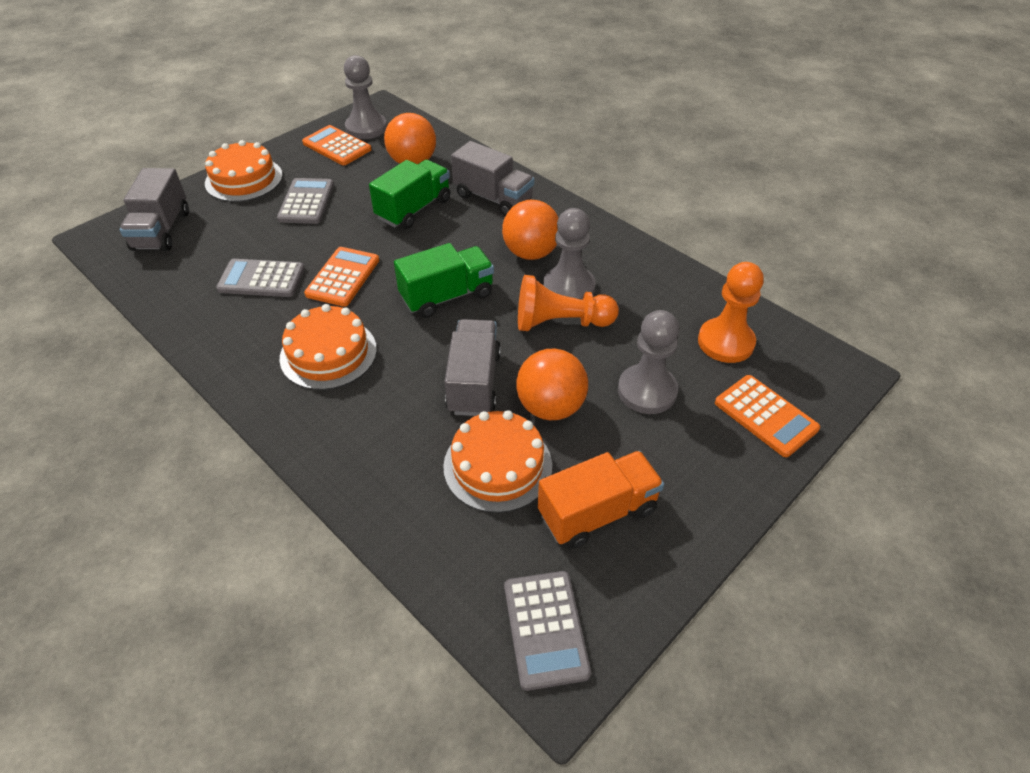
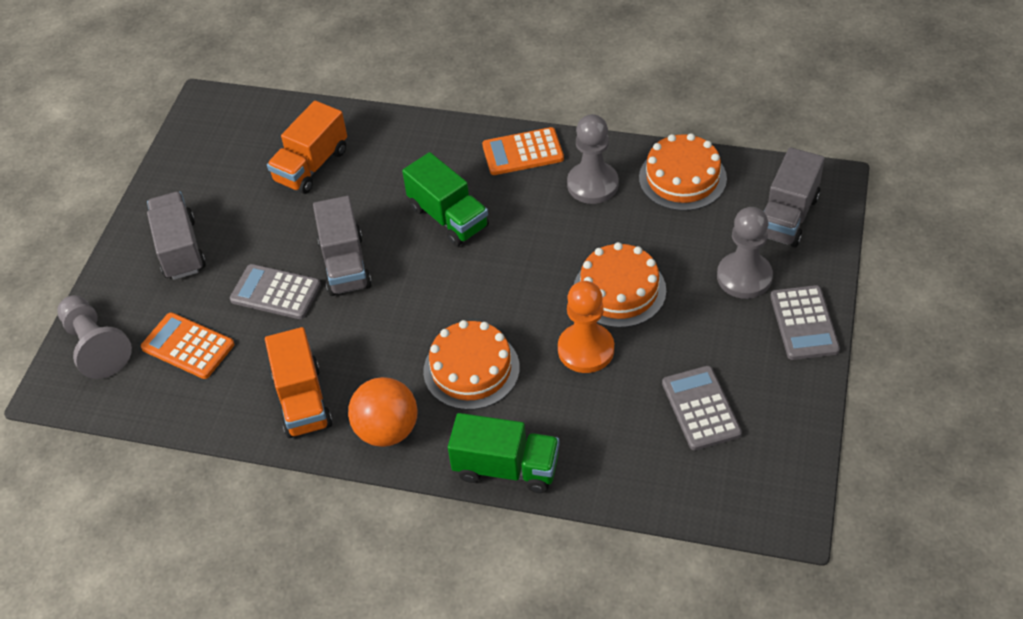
orange ball: [384,113,436,164] [502,200,559,260] [516,349,588,420] = 3 -> [348,377,418,447] = 1
orange calculator: [302,125,372,165] [304,247,379,307] [715,375,820,457] = 3 -> [141,312,234,379] [482,127,564,175] = 2
orange pawn: [518,275,619,331] [698,262,764,363] = 2 -> [558,281,614,373] = 1
orange truck: [538,451,664,549] = 1 -> [265,327,332,438] [267,100,347,194] = 2

